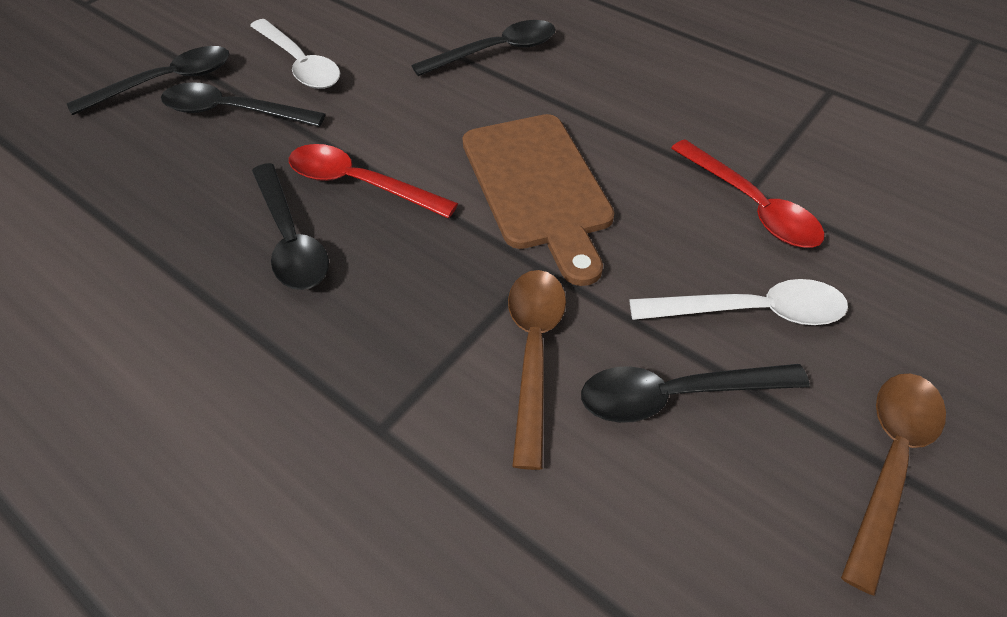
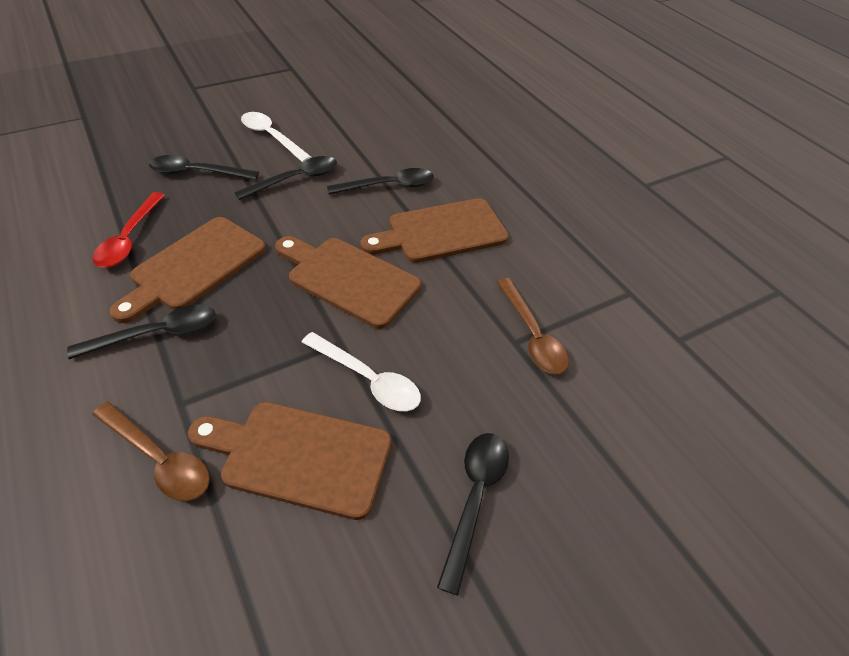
brown cutting board: [463,114,614,286] = 1 -> [110,217,266,323] [188,402,391,520] [275,236,421,329] [360,198,509,263] = 4
red spoon: [289,144,458,218] [671,139,825,248] = 2 -> [92,192,165,268] = 1

